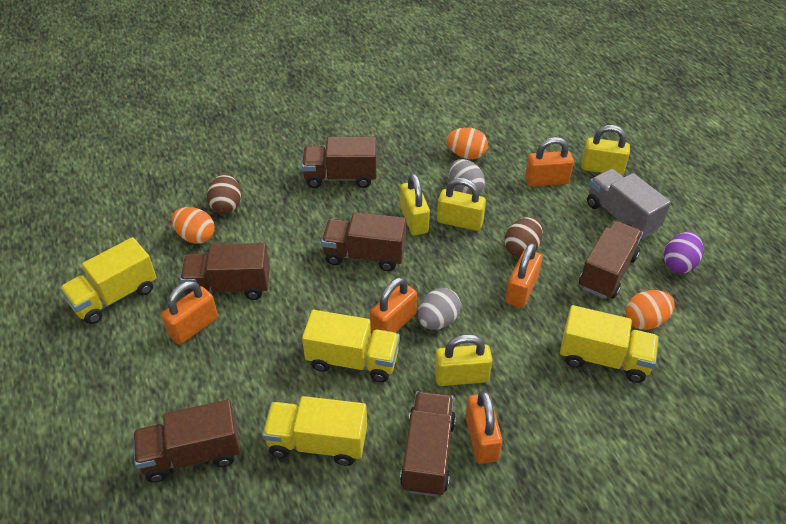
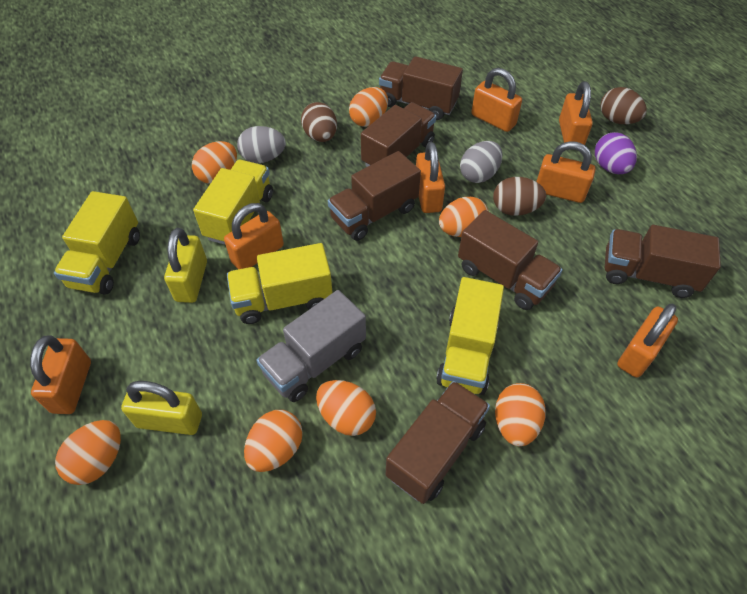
brown egg: [207,174,241,214] [505,217,543,257] = 2 -> [301,102,337,142] [493,177,546,216] [600,87,647,124] = 3
orange egg: [171,207,215,244] [447,127,488,159] [625,290,675,330] = 3 -> [55,420,121,485] [192,141,237,184] [244,410,303,472] [316,380,376,436] [349,87,388,127] [439,197,489,237] [495,383,546,446] = 7
orange padlock: [161,281,218,345] [370,277,417,333] [465,391,503,464] [505,243,542,308] [525,137,574,187] = 5 -> [30,335,91,414] [224,203,284,269] [416,142,445,213] [471,68,522,132] [536,141,596,203] [559,81,593,145] [617,304,678,378] = 7
yellow padlock: [400,173,430,235] [435,334,492,386] [437,178,486,231] [581,125,630,175] = 4 -> [121,381,202,435] [164,228,207,303] = 2

